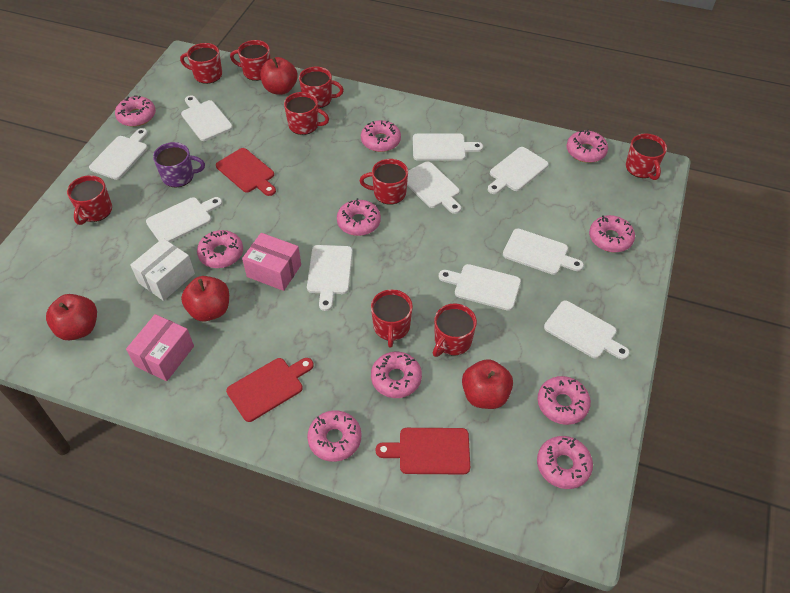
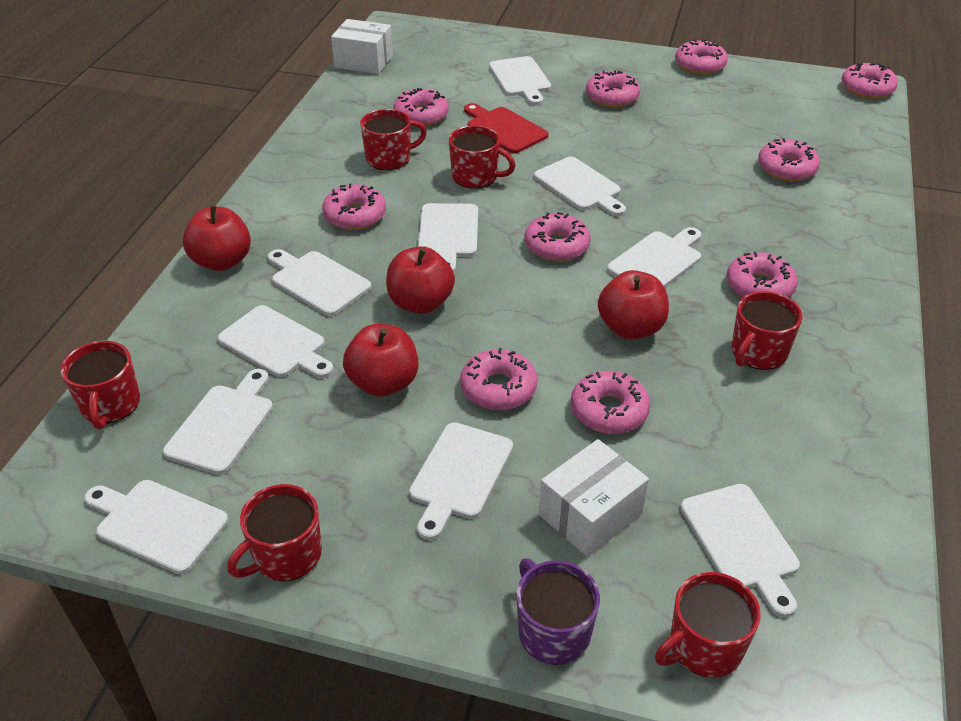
pink box: [126,314,194,381] [242,233,301,291] = 2 -> none = 0
red cutting board: [216,148,276,196] [226,358,314,422] [376,428,470,474] = 3 -> [464,103,549,153] = 1
red mug: [67,175,112,225] [180,43,222,84] [230,40,270,81] [284,92,329,135] [299,67,344,108] [360,159,408,205] [371,289,413,347] [433,303,477,357] [626,134,667,180] = 9 -> [61,341,140,429] [227,484,322,581] [360,109,427,170] [449,125,516,189] [655,572,761,678] [732,291,803,370] = 6
white box: [130,238,195,301] = 1 -> [331,19,393,74] [539,439,649,557] = 2

